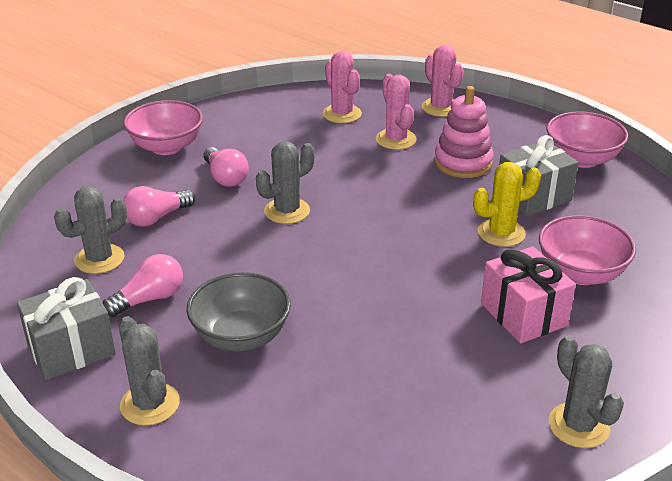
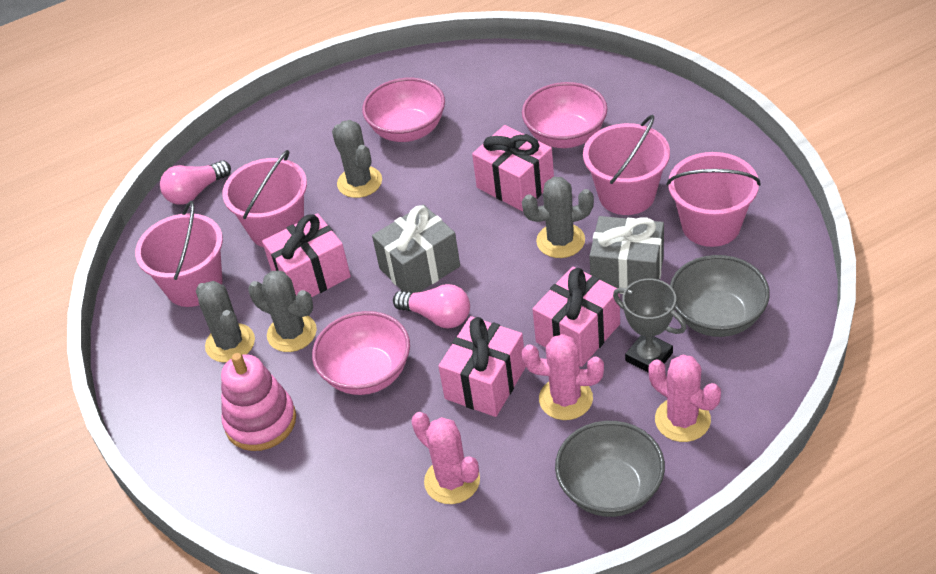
grey bowl: [187,272,291,352] = 1 -> [555,421,665,517] [670,255,770,337] = 2
grey trophy: none = 0 -> [613,279,687,373] = 1
pink bucket: none = 0 -> [135,201,223,307] [222,150,307,247] [583,115,670,215] [667,152,761,247] = 4
pink gift: [481,246,576,344] = 1 -> [262,213,351,297] [438,316,526,417] [472,125,554,211] [533,267,620,367] = 4
pink light bulb: [103,254,183,317] [123,186,195,227] [204,147,249,187] = 3 -> [160,160,231,205] [393,284,470,328] = 2
yellow cactus: [473,162,541,247] = 1 -> none = 0

